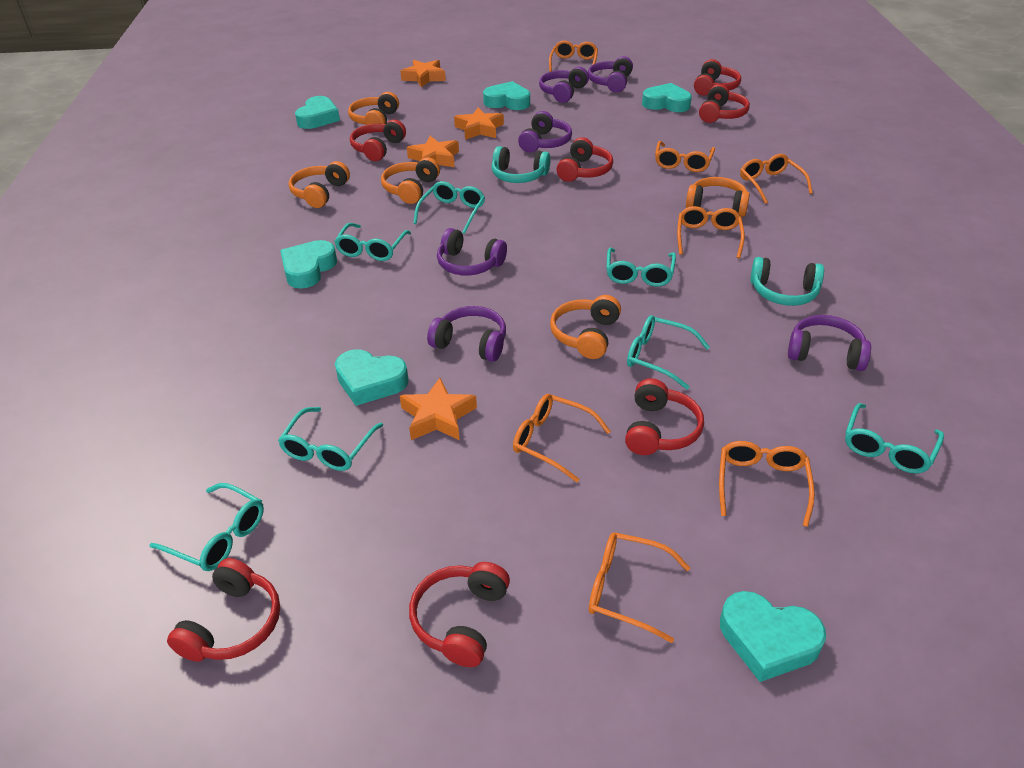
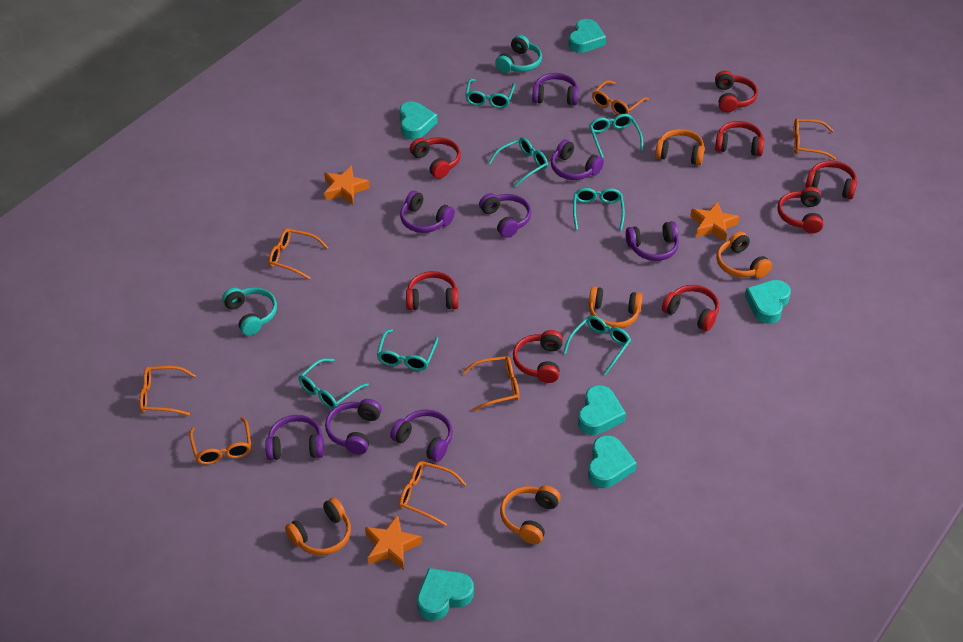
orange star: [400,60,446,88] [400,378,477,440] [407,136,459,167] [454,107,504,140] = 4 -> [324,166,370,205] [365,515,422,570] [690,201,739,242] = 3
purple headphones: [427,306,506,362] [437,228,507,275] [518,111,572,152] [539,67,589,103] [588,56,633,92] [788,315,871,371] = 6 -> [265,415,324,460] [325,399,382,455] [390,409,453,462] [400,191,455,233] [479,193,531,238] [532,73,579,105] [551,139,604,180] [626,221,679,261] = 8
red headphones: [167,558,280,662] [350,120,406,161] [409,562,510,667] [557,137,613,182] [625,378,704,455] [694,59,741,95] [699,84,750,123] = 7 -> [406,271,458,310] [410,137,461,179] [513,330,563,383] [662,285,719,331] [715,71,758,112] [715,121,764,156] [777,187,823,233] [805,161,857,199] = 8

